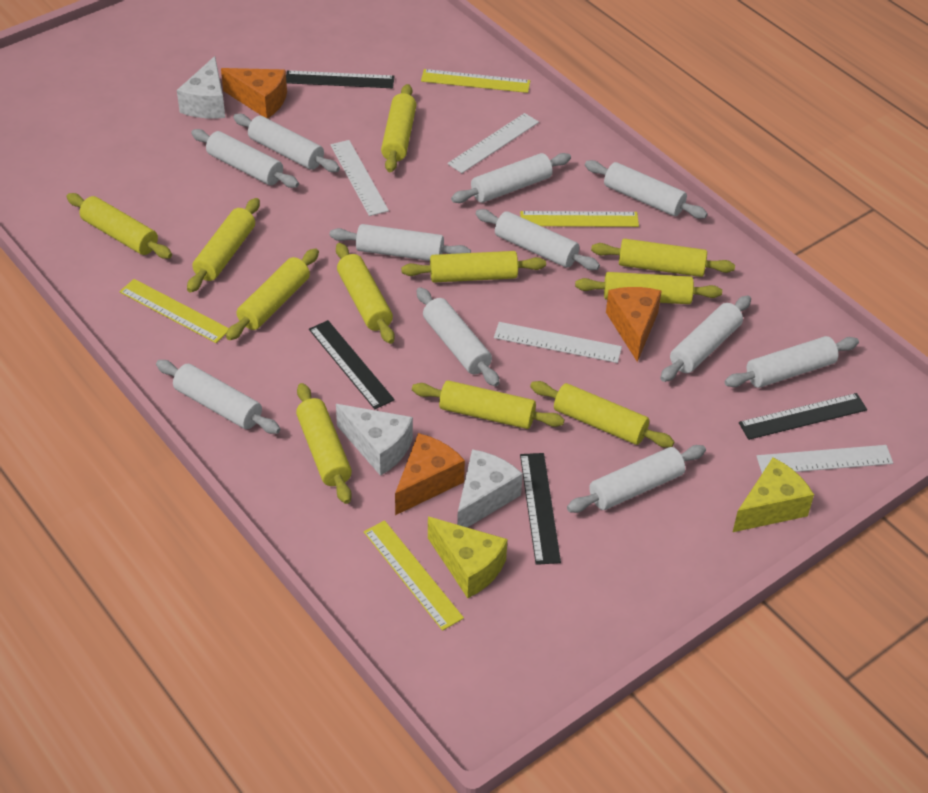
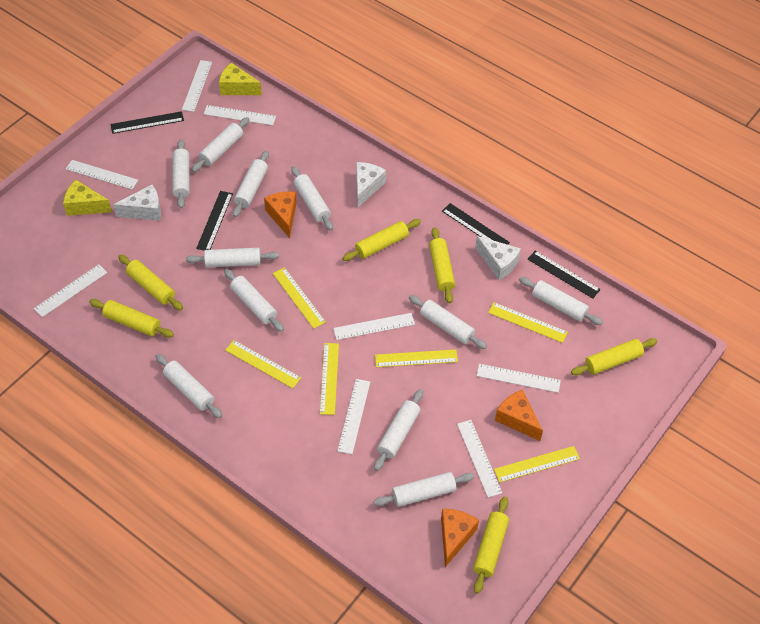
white ruler: [330,140,389,216] [448,113,539,173] [494,322,622,363] [757,445,893,473] = 4 -> [34,264,107,317] [66,160,138,190] [182,60,212,112] [204,105,276,125] [333,313,415,340] [337,379,370,454] [457,420,502,498] [477,364,561,393] = 8
yellow rolling pin: [66,193,172,259] [187,198,260,293] [226,248,319,340] [296,383,352,504] [336,243,395,344] [381,84,416,172] [401,251,546,283] [412,380,564,429] [530,381,674,448] [575,272,722,304] [591,239,735,277] = 11 -> [89,299,174,338] [118,254,183,311] [342,219,421,261] [429,227,455,303] [473,497,509,594] [571,338,657,375] = 6
yellow ruler: [119,279,229,343] [364,520,464,631] [421,69,530,93] [520,211,639,227] = 4 -> [225,340,301,388] [273,267,326,329] [320,343,339,415] [375,349,458,367] [488,302,568,343] [494,446,580,483] = 6

